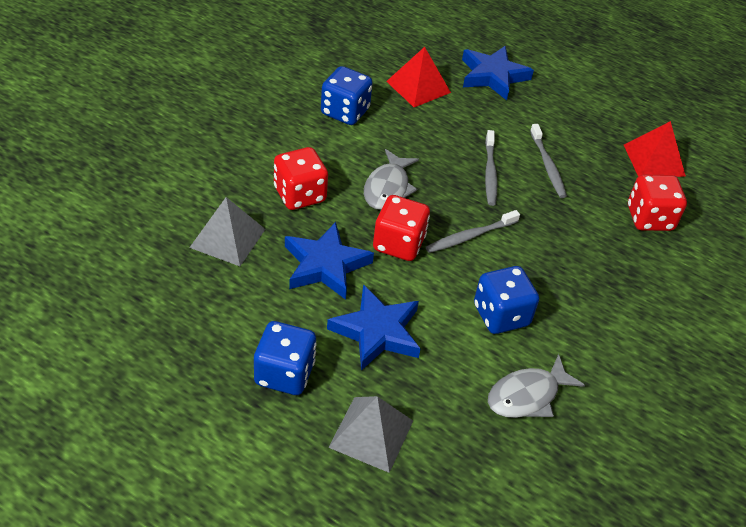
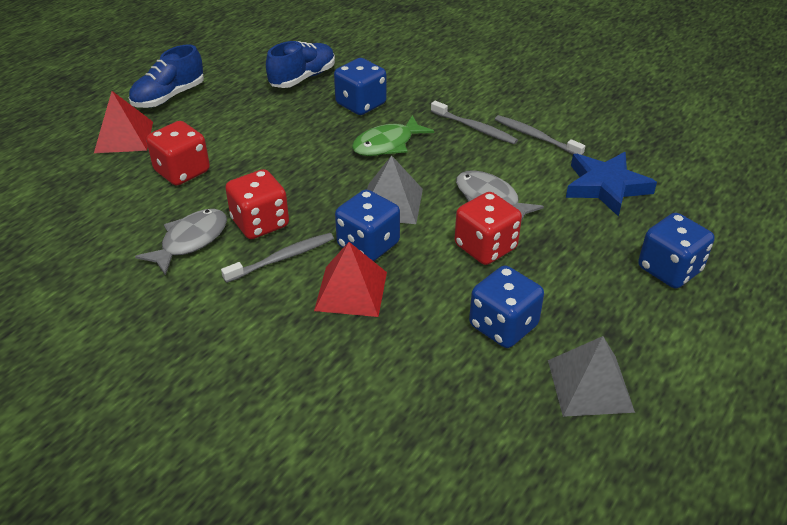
blue dice: [254,321,317,395] [321,66,373,125] [474,266,539,334] = 3 -> [334,58,387,115] [335,190,400,261] [469,266,544,348] [638,213,714,288] = 4
blue shoe: none = 0 -> [128,44,204,108] [266,41,335,88] = 2
blue star: [285,222,374,300] [327,284,421,371] [462,46,534,100] = 3 -> [566,152,657,217] = 1
green fish: none = 0 -> [352,115,434,156] = 1

